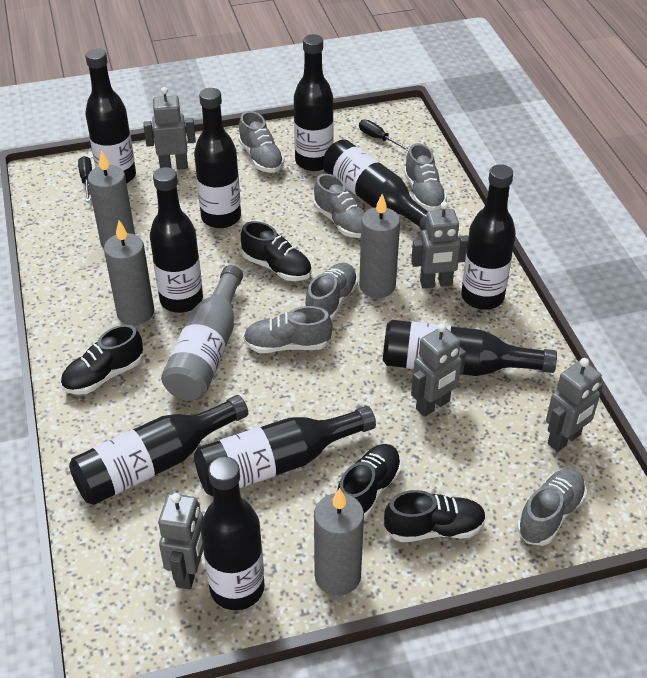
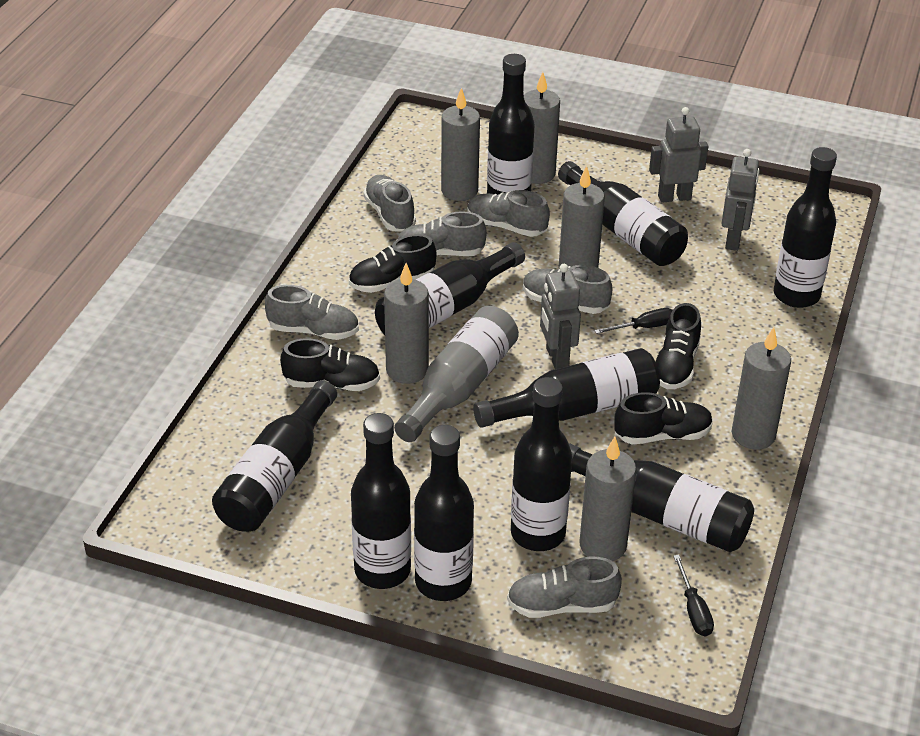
grey candle: [88,150,135,249] [104,220,154,325] [314,488,364,596] [359,194,400,298] = 4 -> [384,263,429,384] [441,88,480,201] [524,72,560,184] [559,165,605,268] [579,436,636,561] [732,327,791,450] = 6
grey robot: [143,87,196,169] [158,493,203,589] [411,202,468,288] [411,323,466,417] [546,358,603,452] = 5 -> [540,264,581,369] [649,107,708,203] [721,149,760,251] = 3

